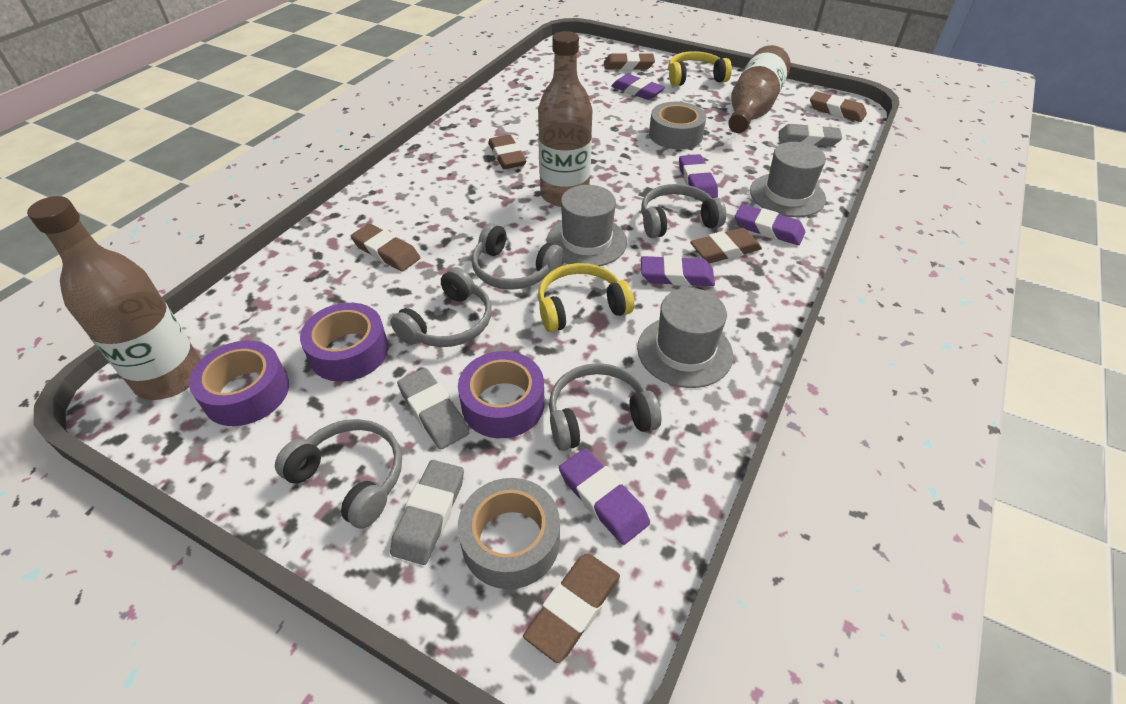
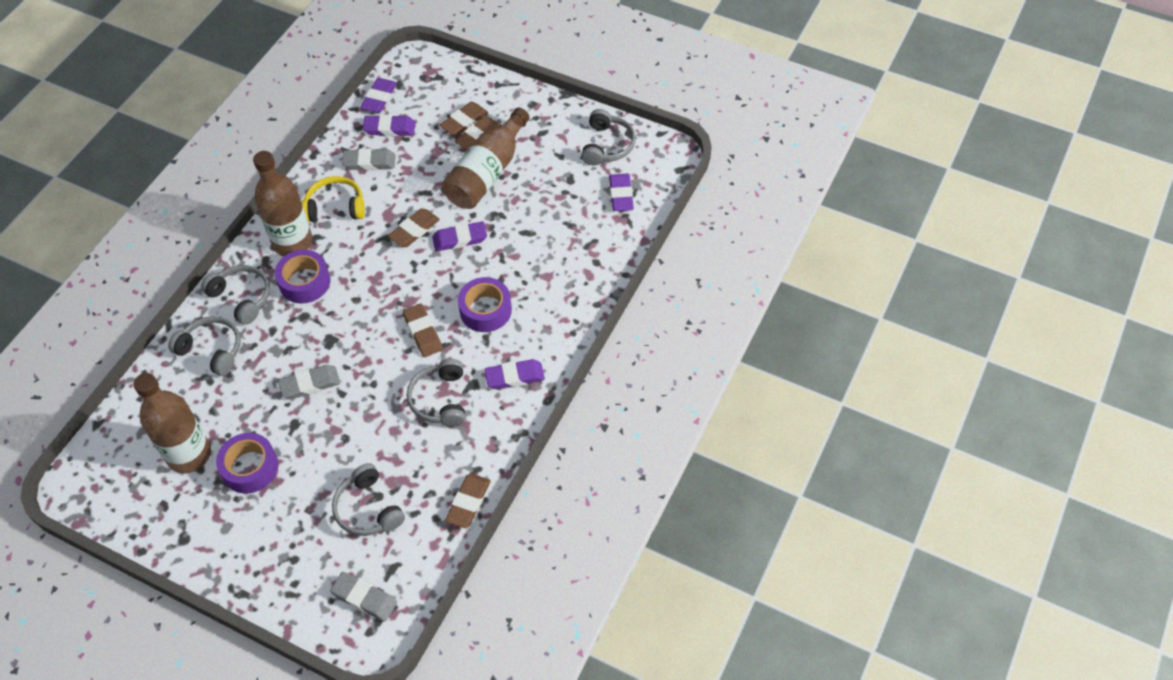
brown eraser: [351,223,420,271] [488,135,526,169] [523,553,620,663] [604,52,655,70] [690,228,762,263] [810,92,867,122] = 6 -> [388,208,440,247] [403,303,443,357] [439,102,488,136] [445,474,491,528] [455,116,502,150] = 5
grey hat: [547,185,627,266] [637,288,733,388] [750,142,826,217] = 3 -> none = 0
grey tape: [458,478,560,589] [649,102,707,149] = 2 -> none = 0
yellow headphones: [538,263,634,332] [668,51,732,86] = 2 -> [302,176,365,222] = 1

